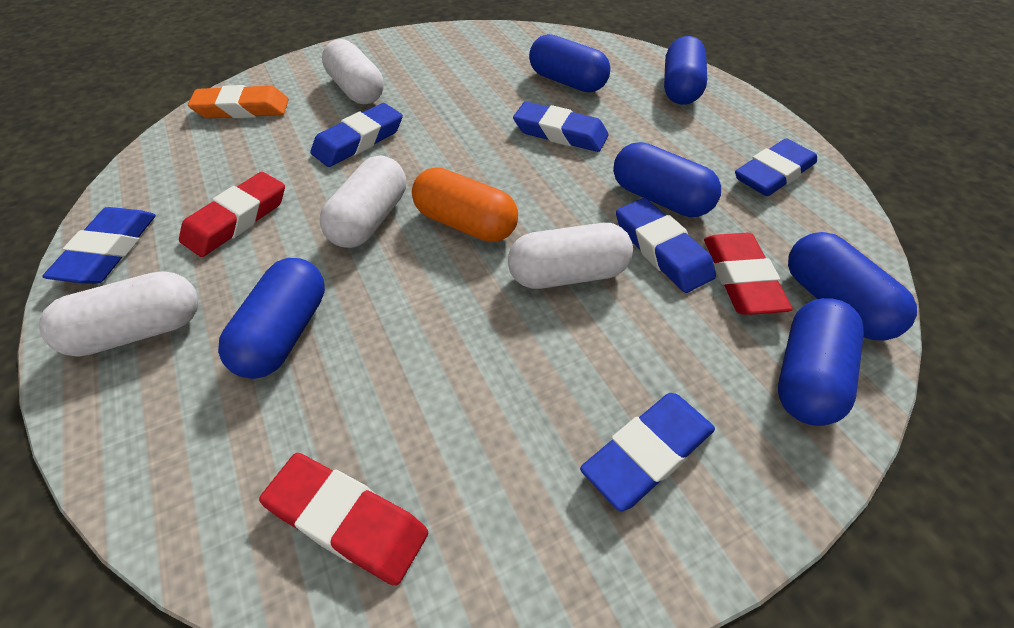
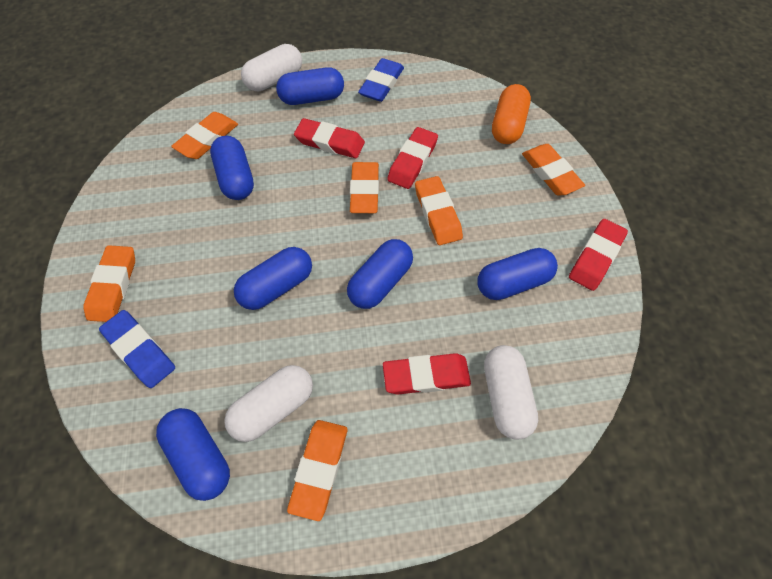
blue eraser: [42,207,156,284] [310,103,403,167] [513,102,609,152] [580,393,715,512] [616,198,716,293] [735,139,817,196] = 6 -> [99,310,175,388] [358,58,404,102] = 2
orange eraser: [188,85,289,118] = 1 -> [83,245,135,322] [171,112,238,159] [287,420,347,521] [350,162,379,213] [415,176,463,245] [522,144,585,196] = 6
red eraser: [179,172,285,257] [259,453,428,586] [704,233,793,315] = 3 -> [294,118,365,158] [383,353,471,395] [387,127,438,189] [569,219,628,291] = 4
white capsule: [39,271,198,357] [319,156,406,248] [322,39,384,104] [508,223,633,289] = 4 -> [224,365,313,442] [241,44,302,91] [484,345,538,440] = 3

